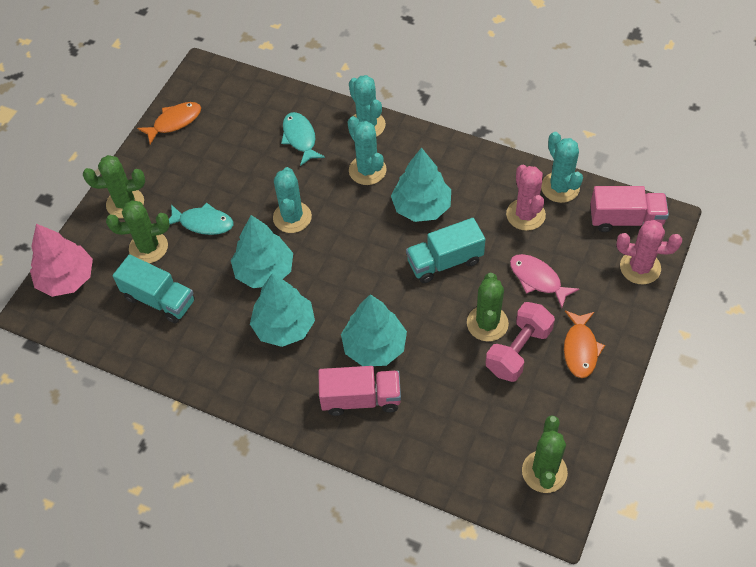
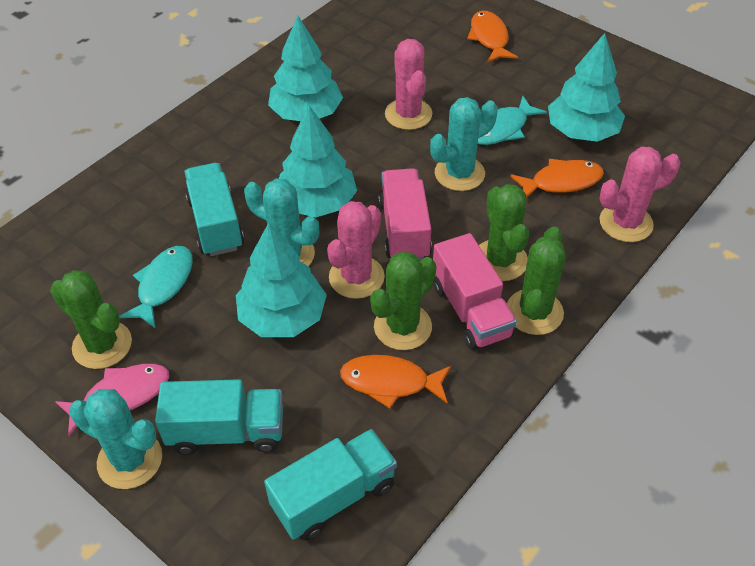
orange fish: [137,102,201,144] [564,311,605,378] = 2 -> [340,355,451,409] [467,11,518,63] [510,159,604,198] = 3
pink cactus: [506,165,546,231] [616,220,682,284] = 2 -> [327,201,385,299] [385,39,432,130] [599,147,680,242] = 3
pink dumbbell: [486,302,555,382] = 1 -> none = 0
pink tree: [30,224,93,297] = 1 -> none = 0
turquoise cactus: [273,167,312,233] [347,116,387,185] [349,75,386,137] [541,132,583,203] = 4 -> [69,389,162,489] [244,178,319,266] [430,97,498,191] = 3
turquoise truck: [113,254,195,323] [406,218,485,283] = 2 -> [155,379,283,455] [184,163,244,256] [264,429,397,541] = 3

